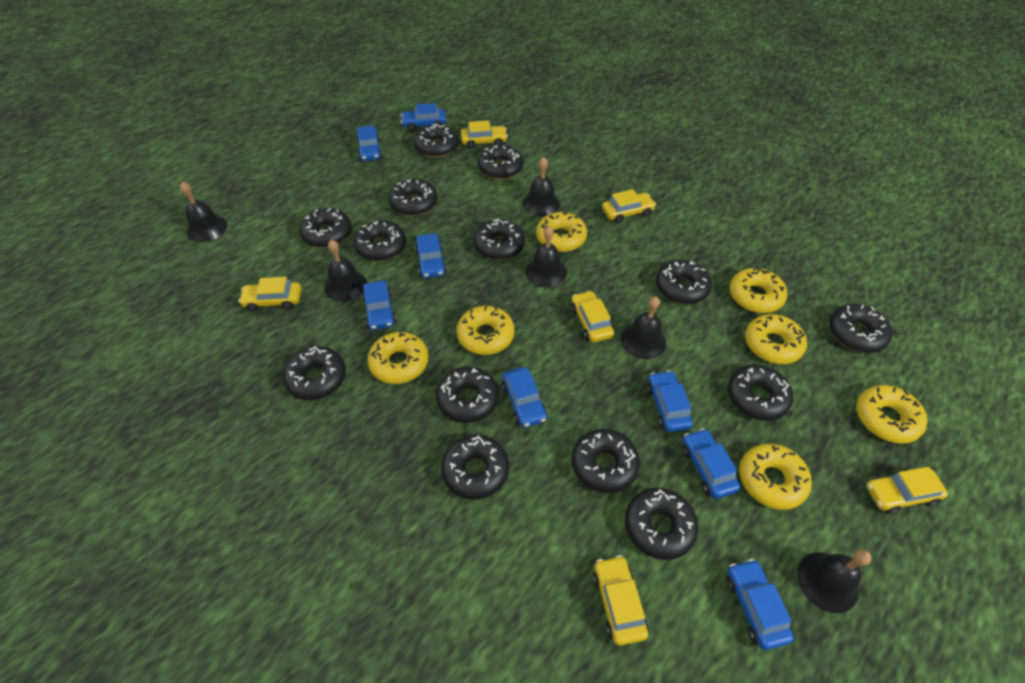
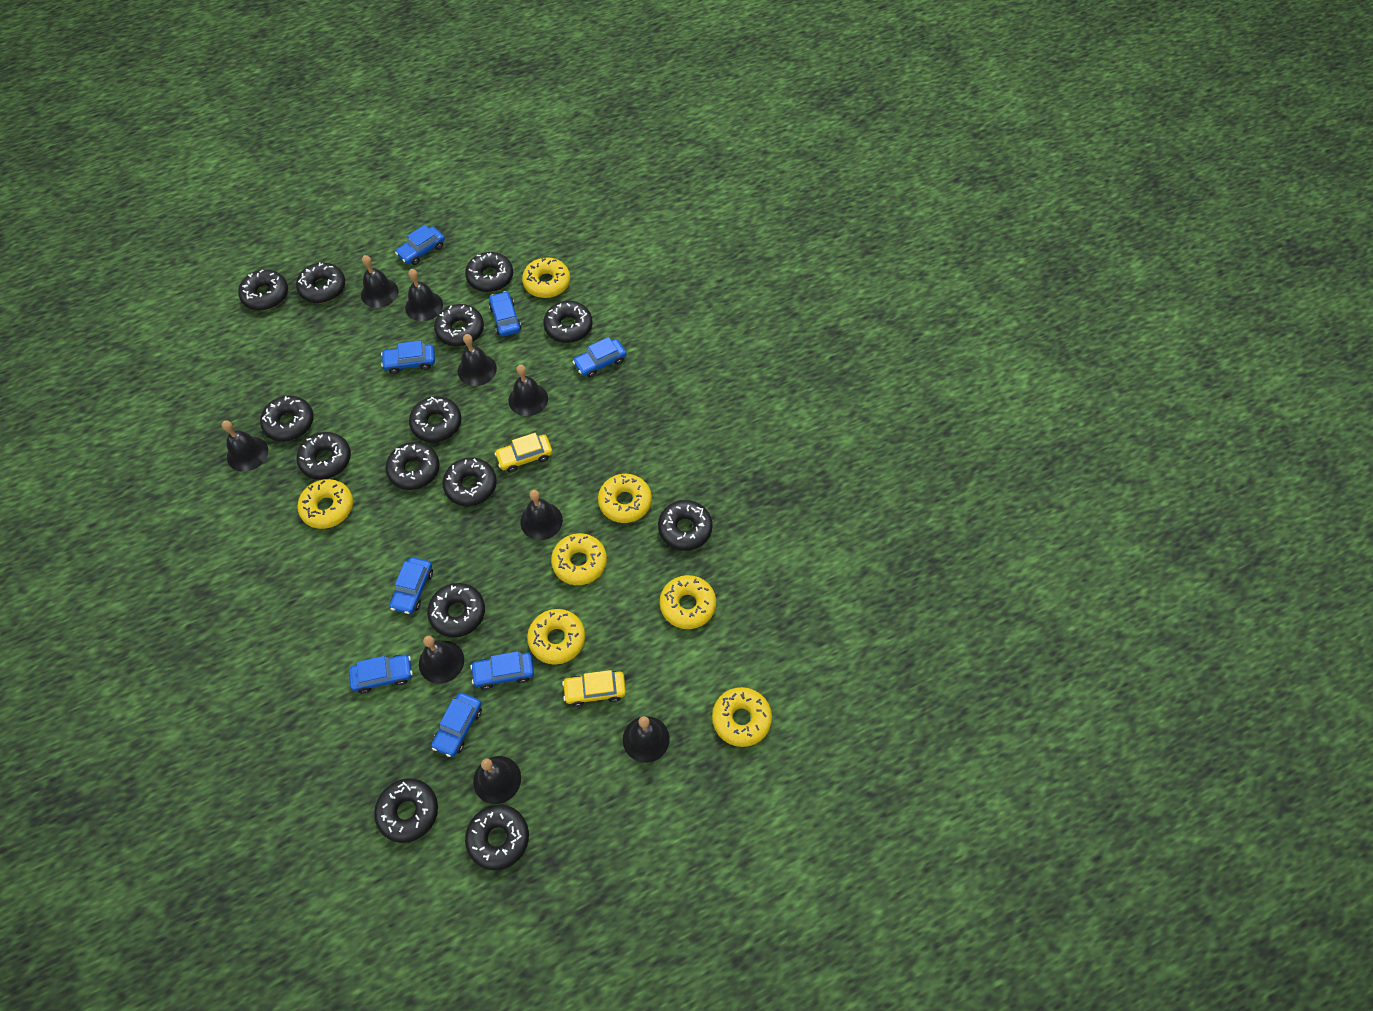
black bell: [180,182,227,242] [325,240,367,302] [523,157,560,216] [526,226,567,287] [621,296,666,359] [797,550,872,613] = 6 -> [222,420,268,472] [361,255,399,308] [405,269,443,321] [419,636,464,684] [458,334,497,386] [473,756,521,804] [509,365,548,416] [520,490,563,540] [623,716,670,763] = 9
yellow car: [238,277,301,312] [461,120,508,149] [571,291,614,342] [593,555,648,646] [602,189,656,223] [866,467,948,514] = 6 -> [494,433,552,472] [562,670,626,707] = 2

